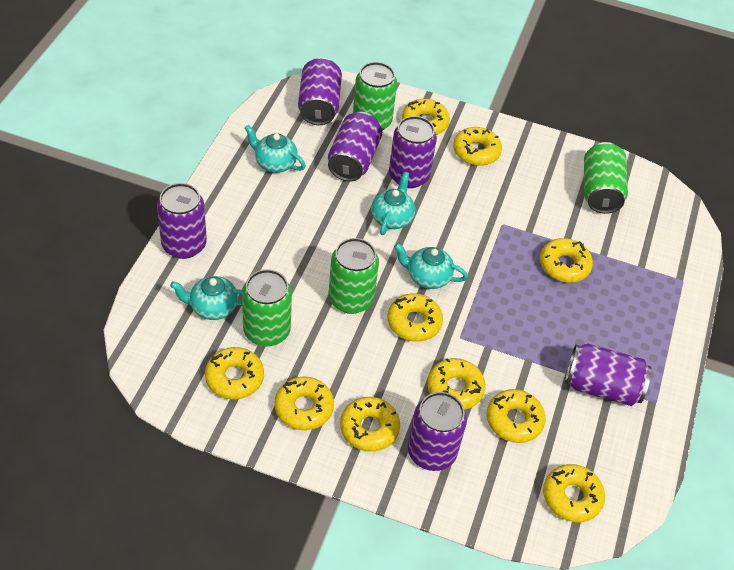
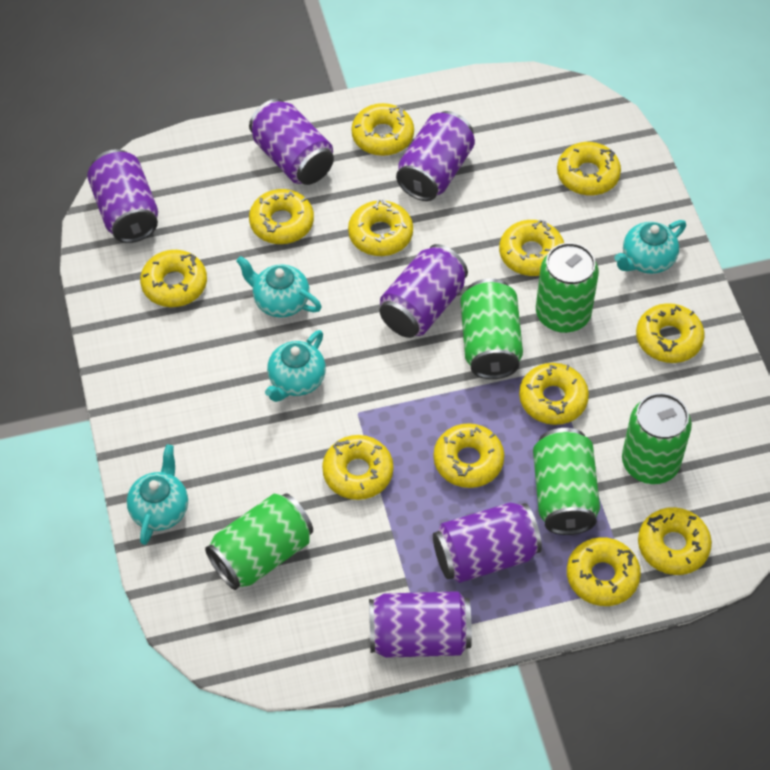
green can: [242,269,292,346] [328,238,379,314] [353,62,397,131] [584,142,628,214] = 4 -> [205,493,313,590] [460,278,523,379] [533,428,600,535] [536,243,599,333] [622,393,692,484] = 5
yellow donut: [205,347,264,399] [274,376,334,430] [340,397,400,451] [387,293,443,342] [402,99,450,135] [427,358,486,410] [453,127,502,166] [487,389,546,443] [540,238,593,282] [543,464,605,522] = 10 -> [140,250,207,307] [249,189,314,244] [322,435,394,500] [348,199,413,256] [351,103,414,156] [433,423,504,488] [499,220,564,276] [519,363,589,425] [557,142,621,195] [567,537,641,606] [636,303,705,363] [638,507,712,575] = 12

